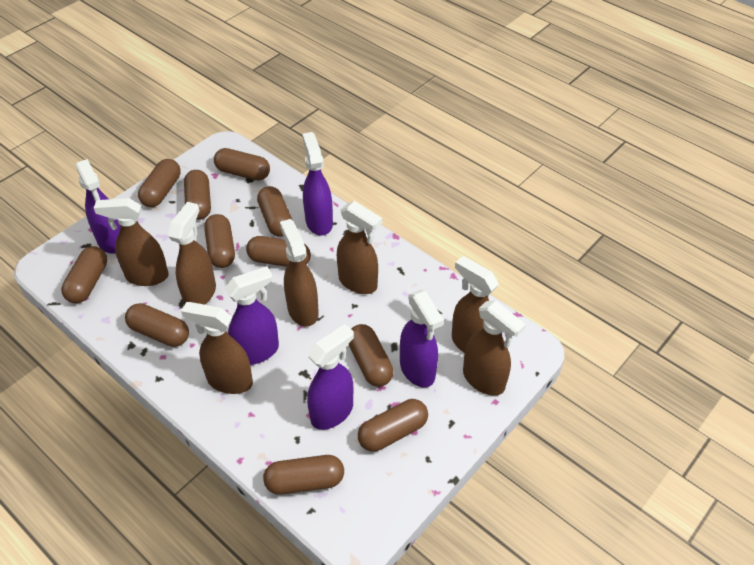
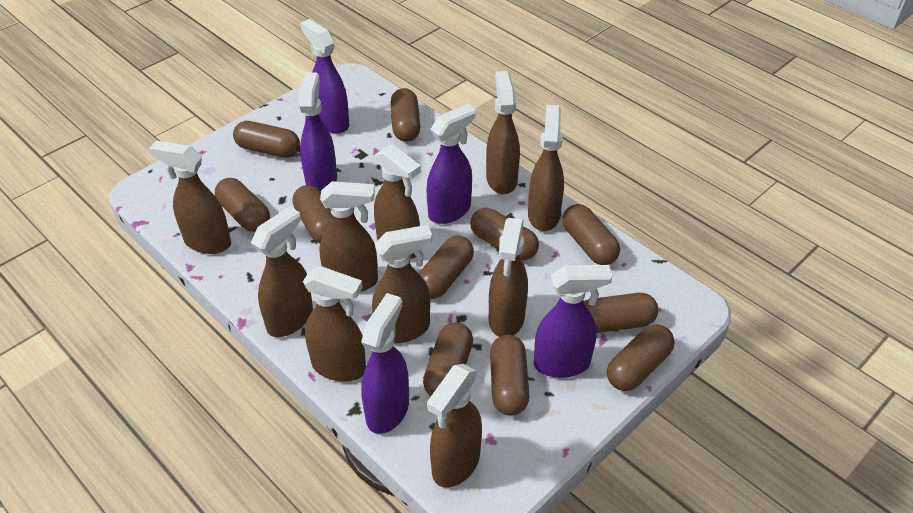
brown spray bottle: [94,198,169,286] [168,202,216,305] [181,302,253,394] [280,219,319,327] [337,201,382,294] [452,256,499,353] [463,300,526,396] = 7 -> [149,141,231,254] [251,206,313,337] [303,266,366,382] [319,181,378,292] [372,225,432,343] [374,144,421,259] [427,364,482,488] [486,71,520,194] [489,218,528,337] [528,105,564,231] = 10

